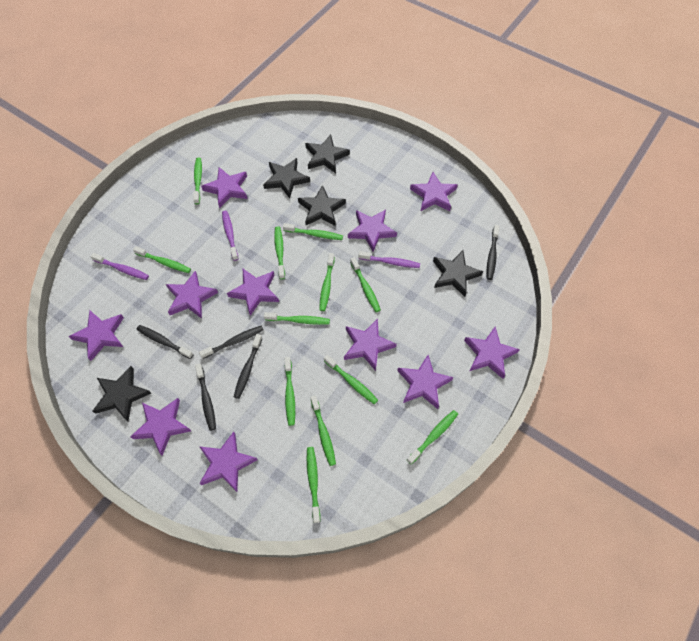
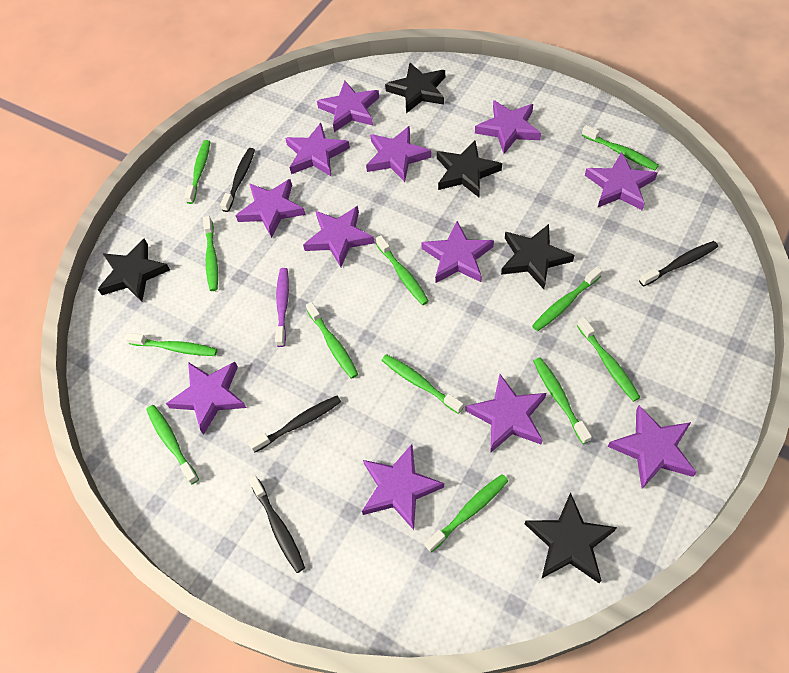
black toothbrush: [137,325,193,359] [195,364,216,431] [199,326,263,359] [234,334,262,399] [487,225,500,280] = 5 -> [220,148,255,212] [248,396,341,453] [249,476,305,573] [639,241,718,287] = 4
purple star: [69,310,124,361] [130,398,191,456] [166,271,218,319] [199,432,258,492] [201,167,248,208] [227,268,279,316] [344,319,397,371] [348,210,397,252] [397,355,454,409] [410,172,458,212] [464,327,520,379] = 11 -> [166,362,246,435] [235,179,305,238] [285,123,350,176] [303,206,375,267] [317,81,379,132] [362,444,444,530] [366,126,431,182] [421,221,494,283] [465,374,546,453] [475,100,541,154] [585,152,657,210] [607,405,697,489] = 12
purple toothbrush: [90,253,149,280] [222,211,239,261] [358,251,420,268] = 3 -> [275,268,289,347] = 1

